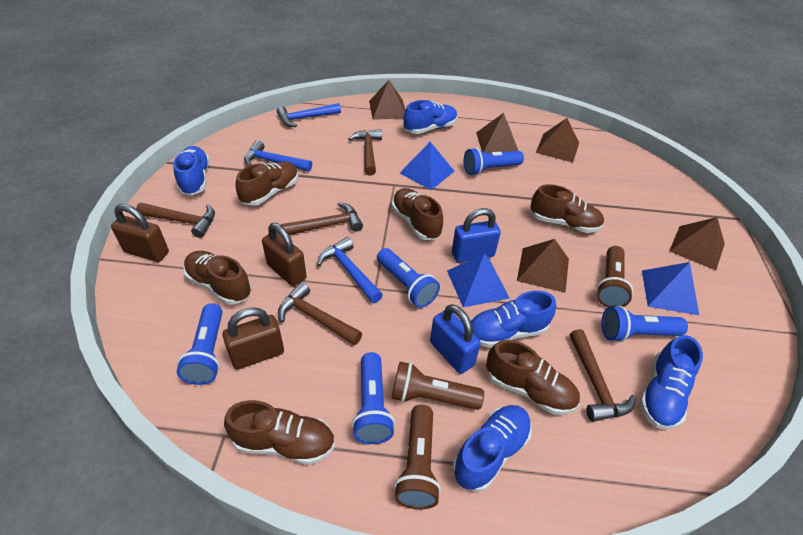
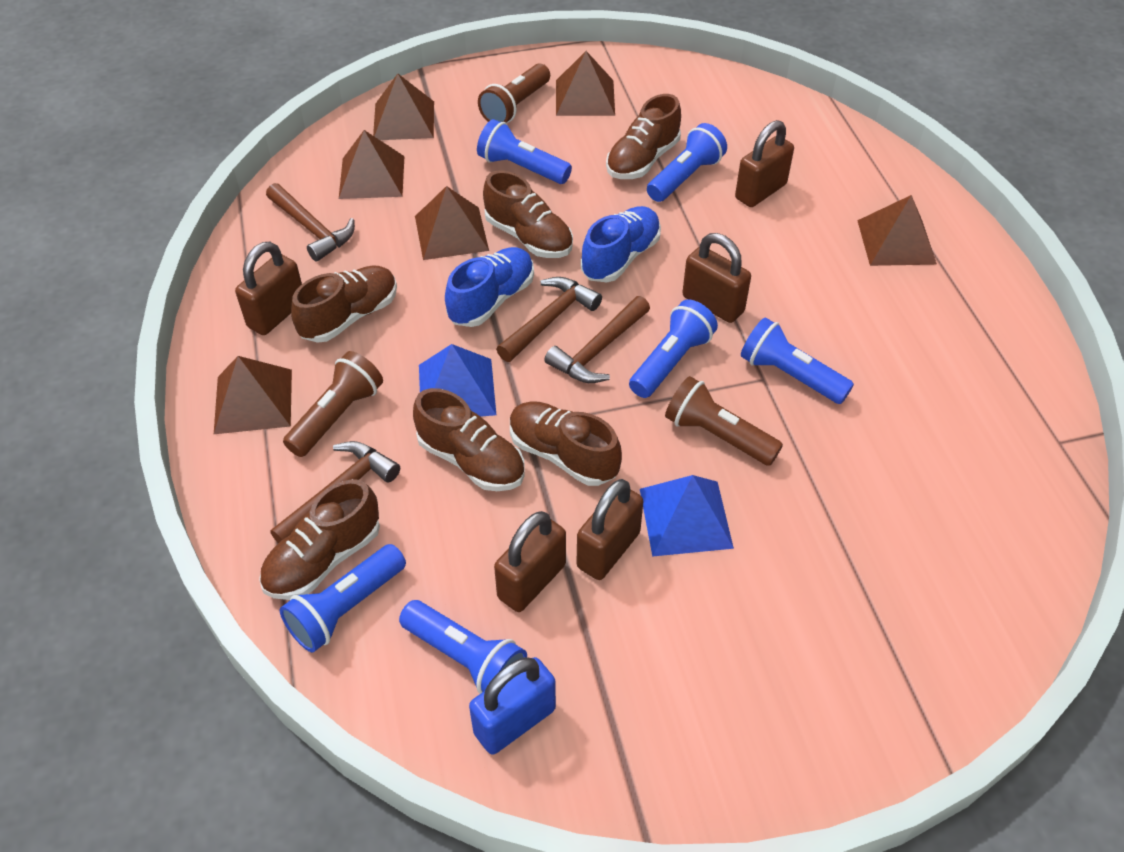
blue flashlight: [177,303,223,385] [352,352,395,444] [377,248,440,308] [464,148,524,175] [601,306,688,342] = 5 -> [280,544,406,653] [399,600,527,694] [477,119,572,184] [629,300,718,398] [647,123,727,202] [741,317,854,404] = 6
blue hammer: [244,140,312,172] [277,103,341,127] [317,237,383,303] = 3 -> none = 0
blue padlock: [430,304,481,374] [452,208,501,263] = 2 -> [469,657,556,755] = 1
blue pyramid: [400,142,454,190] [447,253,509,307] [642,262,699,315] = 3 -> [419,344,496,417] [640,475,734,557] = 2
blue shoe: [173,146,210,196] [403,100,458,134] [453,405,532,492] [471,291,556,348] [640,335,703,429] = 5 -> [445,247,534,327] [581,206,661,282] = 2
brown hammer: [136,203,215,238] [278,282,362,345] [281,202,363,235] [348,129,382,176] [570,329,636,422] = 5 -> [266,183,355,262] [270,441,400,543] [496,277,602,362] [544,296,650,383] = 4
brown padlock: [111,204,169,262] [222,307,284,369] [262,223,307,286] = 3 -> [235,242,302,335] [494,511,566,612] [577,479,643,580] [682,233,751,323] [735,120,794,207] = 5
brown pyramid: [369,80,405,120] [476,113,518,153] [517,239,569,293] [536,118,579,163] [669,217,725,270] = 5 -> [214,356,292,434] [339,130,404,199] [373,74,434,140] [415,186,489,260] [556,51,615,116] [857,195,937,266] = 6

